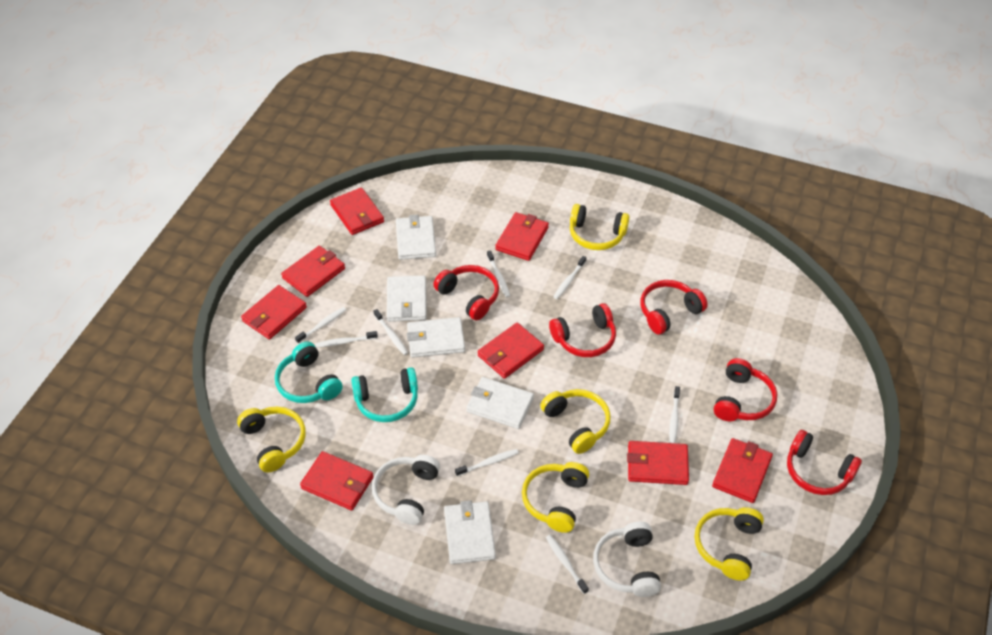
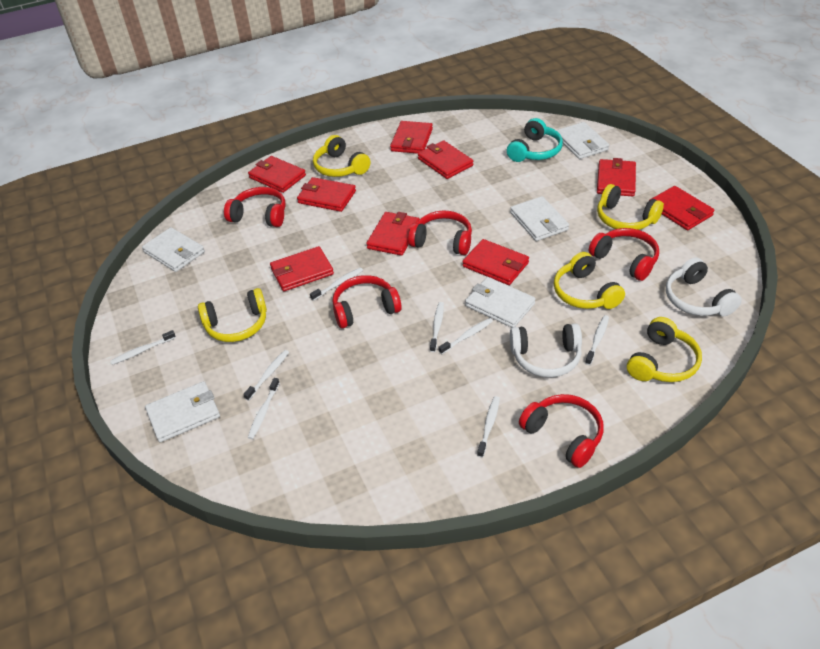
red wallet: [241,285,307,339] [281,246,345,297] [300,451,374,511] [330,187,384,235] [478,323,544,379] [496,212,549,261] [627,441,689,485] [712,438,773,503] = 8 -> [248,156,306,193] [270,246,334,291] [297,177,356,212] [366,212,420,256] [390,121,433,154] [418,141,473,179] [462,239,529,285] [597,158,636,196] [650,186,715,230] = 9
turquoise headphones: [275,342,343,403] [351,367,418,422] = 2 -> [507,118,563,162] = 1

